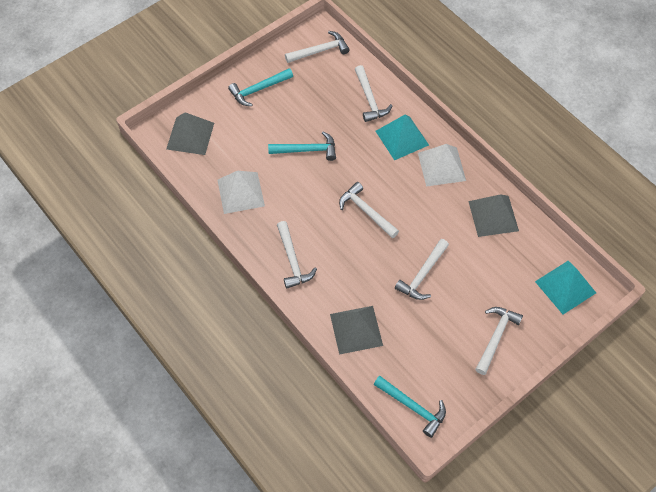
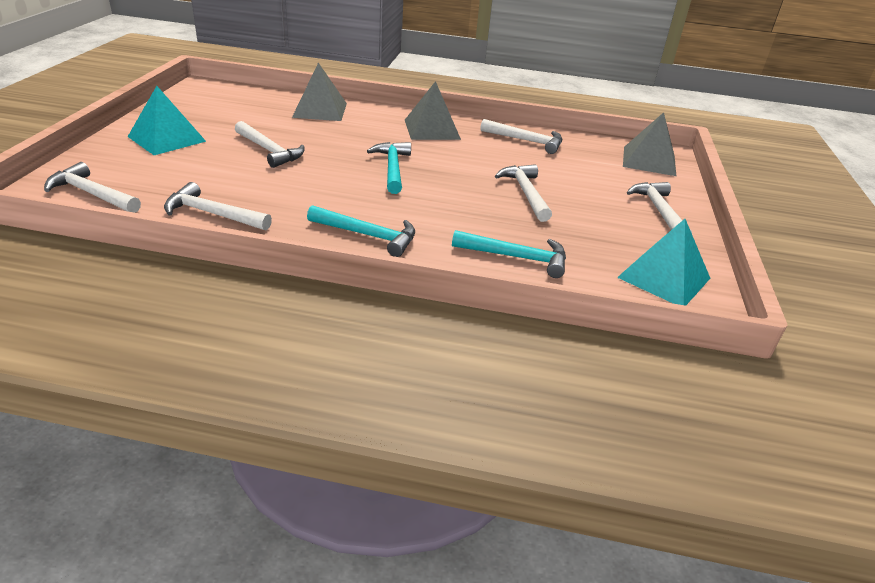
white pyramid: [217,171,265,214] [418,144,466,187] = 2 -> none = 0

